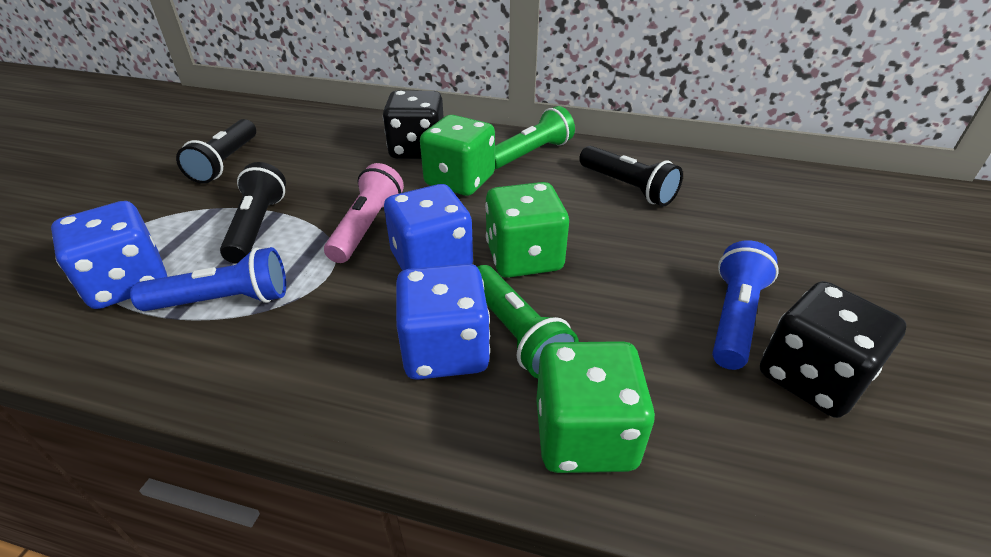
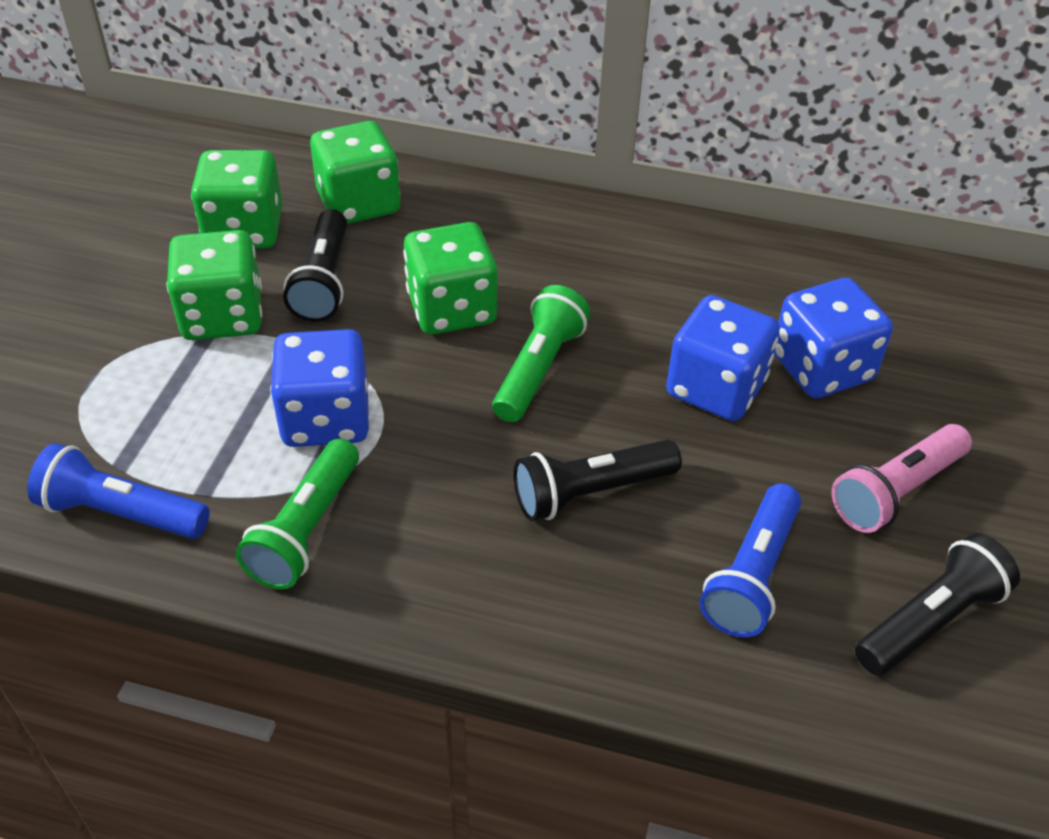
black dice: [383,90,444,159] [760,281,906,418] = 2 -> none = 0
green dice: [420,115,495,196] [485,182,569,278] [536,341,655,473] = 3 -> [167,230,262,340] [191,150,283,248] [310,121,401,224] [403,222,497,335] = 4

